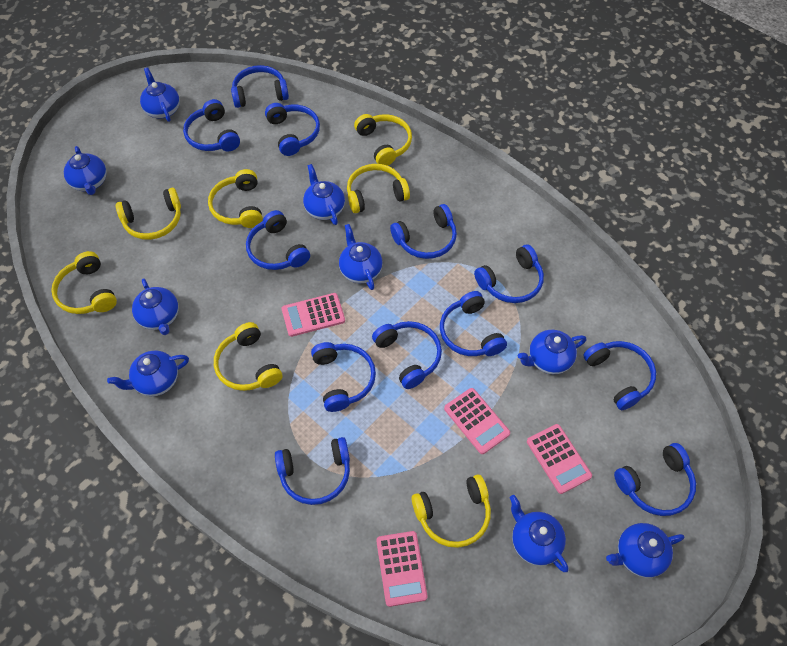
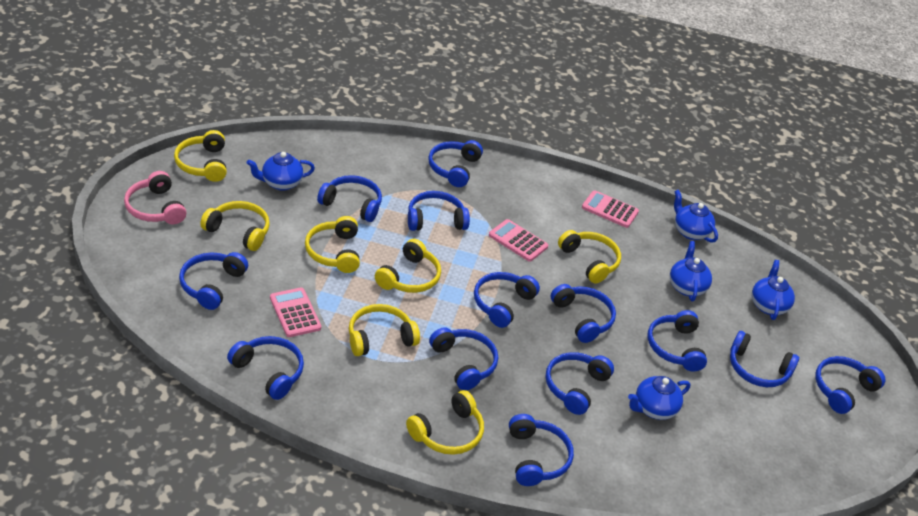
blue headphones: [183,99,240,151] [231,65,289,108] [246,210,310,270] [265,103,320,156] [275,437,350,505] [311,342,376,412] [372,321,442,389] [390,204,457,259] [440,291,507,356] [474,245,544,303] [583,341,656,410] [614,443,696,516] = 12 -> [179,252,248,310] [227,336,304,400] [317,175,382,222] [408,191,470,231] [428,140,483,187] [429,327,498,391] [474,272,540,328] [509,414,574,486] [545,352,614,415] [551,284,616,343] [648,310,707,372] [730,331,799,387] [815,356,885,414] = 13
blue teapot: [64,146,107,195] [107,350,189,396] [132,278,179,335] [140,67,180,122] [303,164,345,225] [339,224,383,290] [510,495,569,572] [518,330,586,374] [606,523,685,578] = 9 -> [246,152,315,191] [628,376,690,420] [670,241,712,301] [674,190,718,243] [752,260,795,320] = 5
pink calculator: [282,293,345,337] [376,531,428,607] [444,388,510,454] [527,424,592,494] = 4 -> [270,288,321,337] [489,219,548,261] [582,190,639,228] = 3
pink headphones: none = 0 -> [124,171,187,225] = 1

